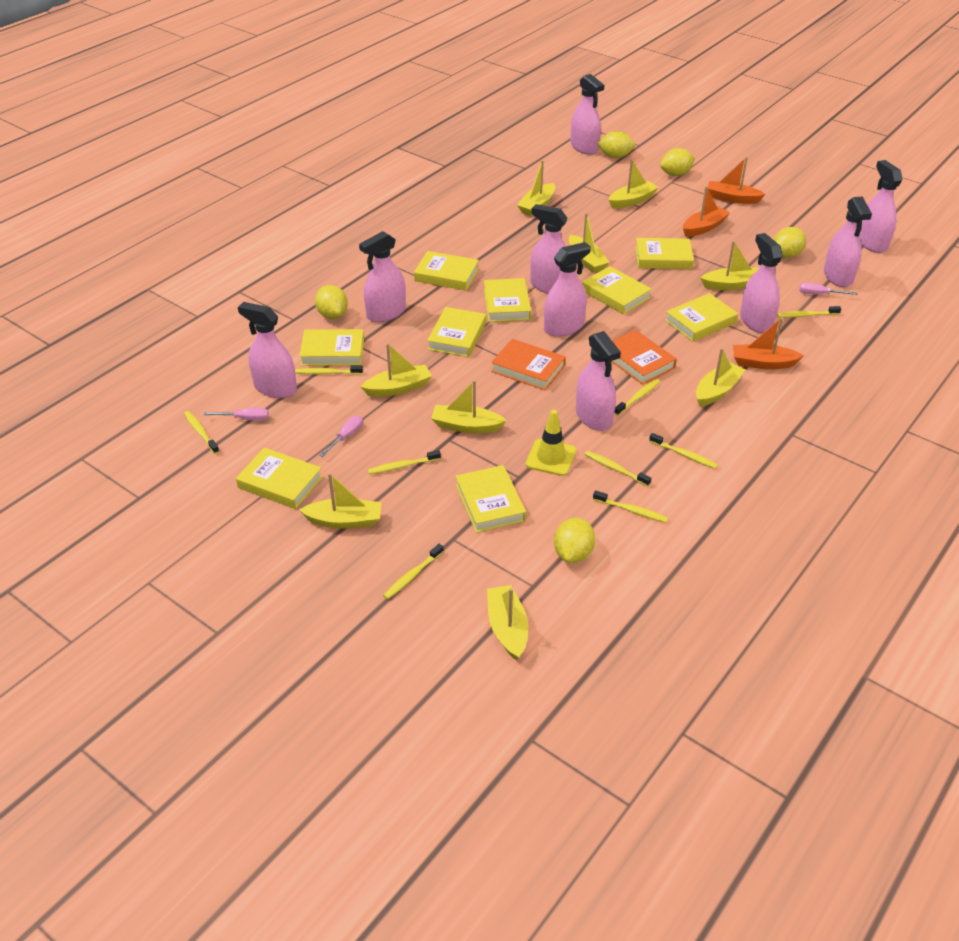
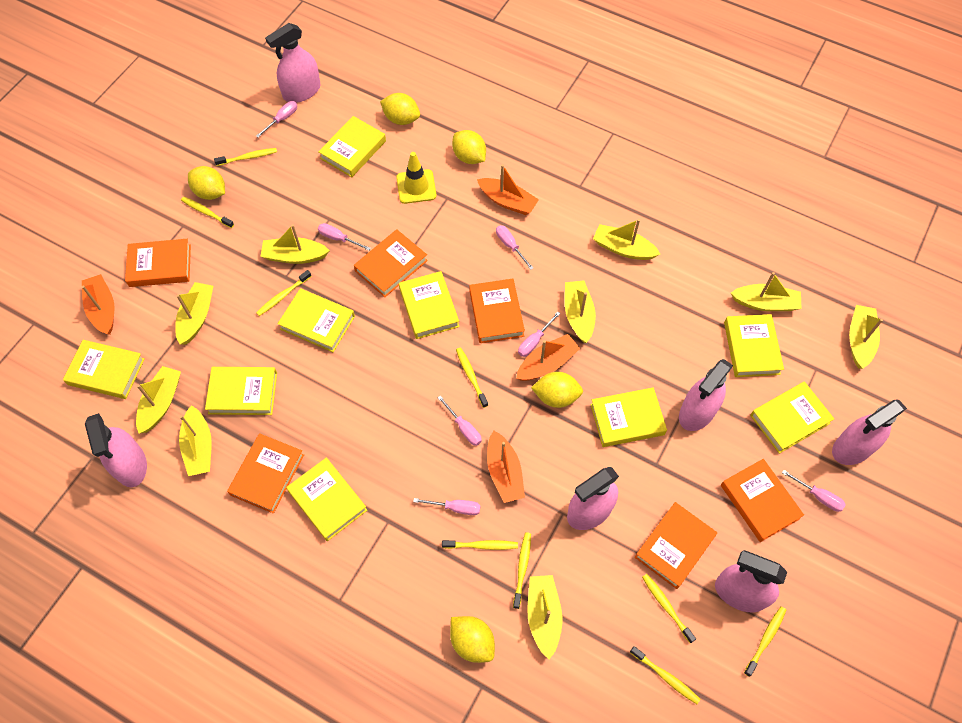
orange boat: [683,186,730,237] [708,157,766,204] [733,317,804,369] = 3 -> [82,274,115,335] [477,164,539,215] [487,430,525,503] [516,334,580,381] = 4
orange book: [491,339,566,391] [611,330,677,385] = 2 -> [125,239,191,287] [227,433,304,513] [354,229,428,297] [469,279,525,343] [635,502,717,589] [721,459,804,542] = 6
pink screwdriver: [204,408,269,421] [319,415,363,457] [799,283,857,295] = 3 -> [256,101,297,138] [318,223,371,251] [413,498,480,515] [438,396,482,446] [496,225,533,270] [518,312,560,357] [782,470,846,512] = 7
pink spray bottle: [238,302,297,398] [359,231,406,322] [530,204,568,294] [544,242,591,337] [571,74,604,154] [576,331,621,431] [740,233,783,333] [824,197,872,287] [859,160,903,253] = 9 -> [85,413,147,487] [265,23,320,103] [567,467,619,530] [679,359,733,431] [715,550,787,612] [832,400,907,465] = 6

